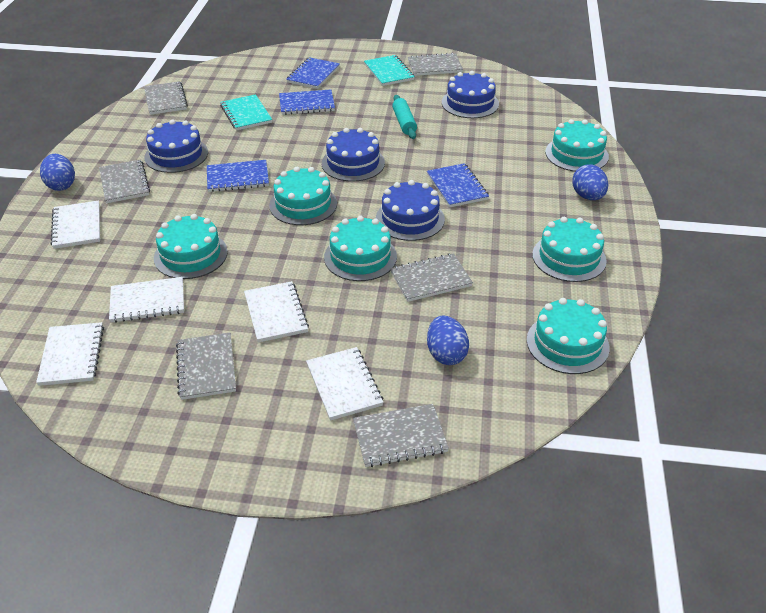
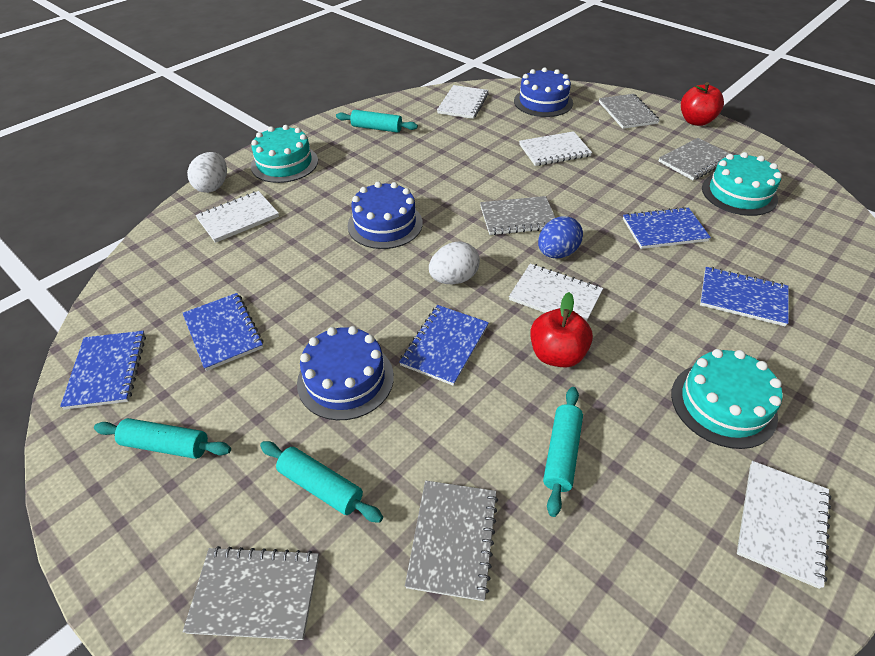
blue cake: [145,120,208,173] [322,128,385,182] [376,180,445,241] [442,71,499,118] = 4 -> [297,326,394,420] [348,182,423,249] [514,68,573,117] = 3
blue egg: [40,154,75,191] [427,316,469,365] [572,165,608,200] = 3 -> [538,216,583,258] = 1
blue notebook: [207,160,269,192] [279,89,335,115] [286,57,340,89] [427,163,489,207] = 4 -> [60,331,146,410] [183,293,263,371] [399,305,489,386] [623,207,711,249] [700,267,788,326] = 5
grey notebook: [99,160,150,203] [144,81,188,115] [176,333,236,400] [353,404,449,467] [390,253,473,302] [408,53,463,76] = 6 -> [183,546,319,640] [405,480,498,601] [480,196,555,235] [599,94,660,129] [658,138,730,180] = 5
red apple: none = 0 -> [530,292,593,368] [681,82,724,126] = 2
turquoise cake: [154,214,228,279] [269,167,337,225] [324,216,397,281] [527,298,609,374] [532,217,607,282] [545,119,609,172] = 6 -> [251,125,318,183] [671,349,783,449] [702,152,782,216] = 3
turquoise notebook: [220,94,272,131] [364,55,415,86] = 2 -> none = 0
turquoise rolling pin: [392,95,417,139] = 1 -> [94,418,231,459] [260,441,383,523] [336,110,418,133] [543,387,583,517] = 4
white egg: none = 0 -> [187,152,227,193] [429,241,480,284] = 2

